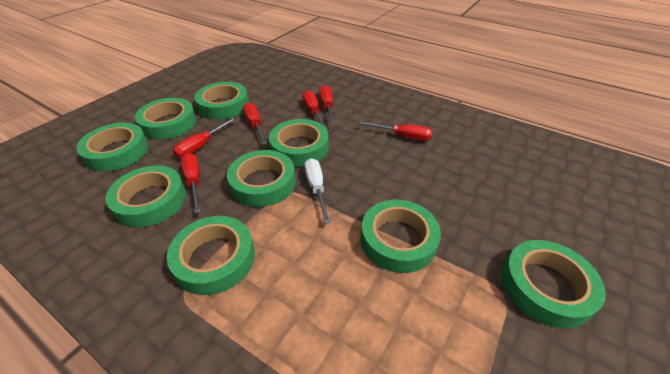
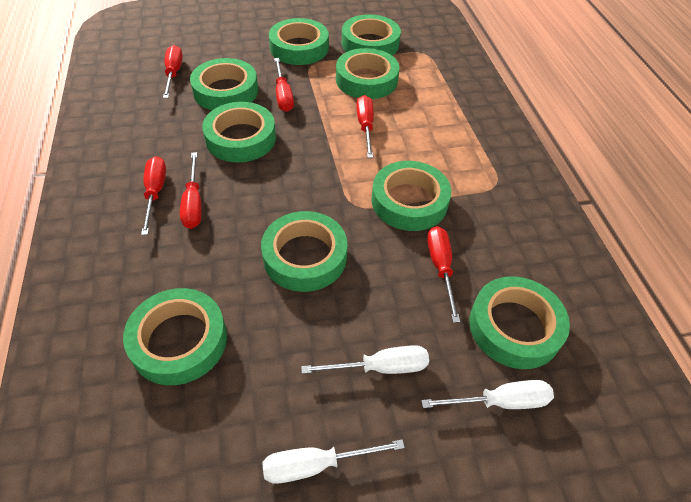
white screwdriver: [304,158,330,223] = 1 -> [262,439,405,484] [301,345,429,374] [421,380,554,409] = 3

